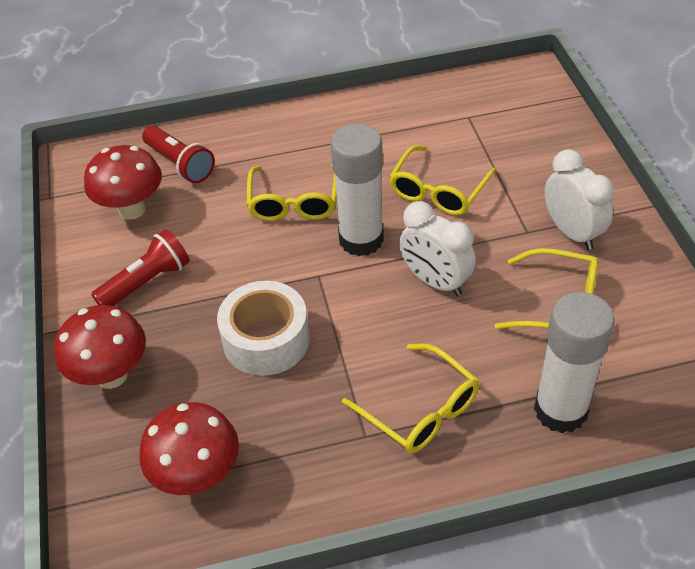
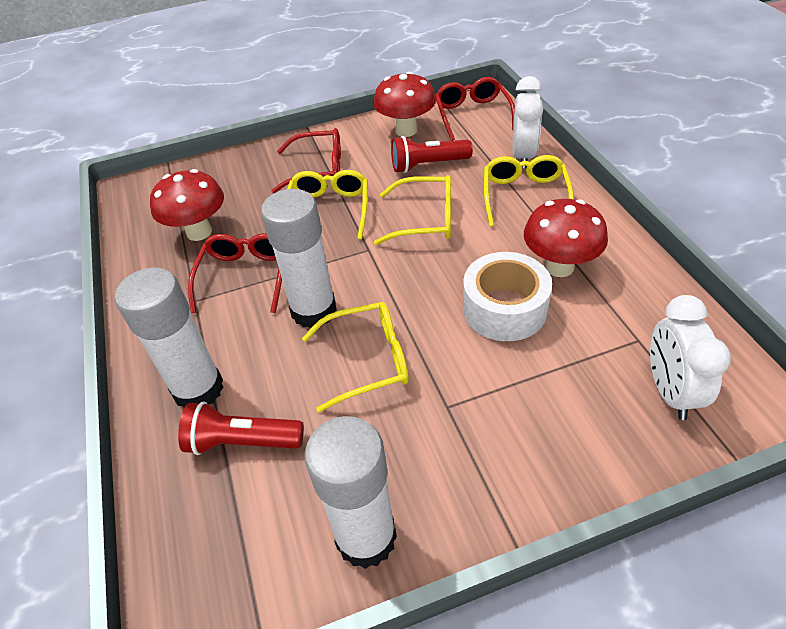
red glasses: none = 0 -> [188,233,282,313] [272,128,341,193] [435,77,515,141] = 3
white glue stick: [331,124,384,256] [534,292,615,433] = 2 -> [115,268,224,407] [261,189,337,328] [304,416,397,569] = 3

